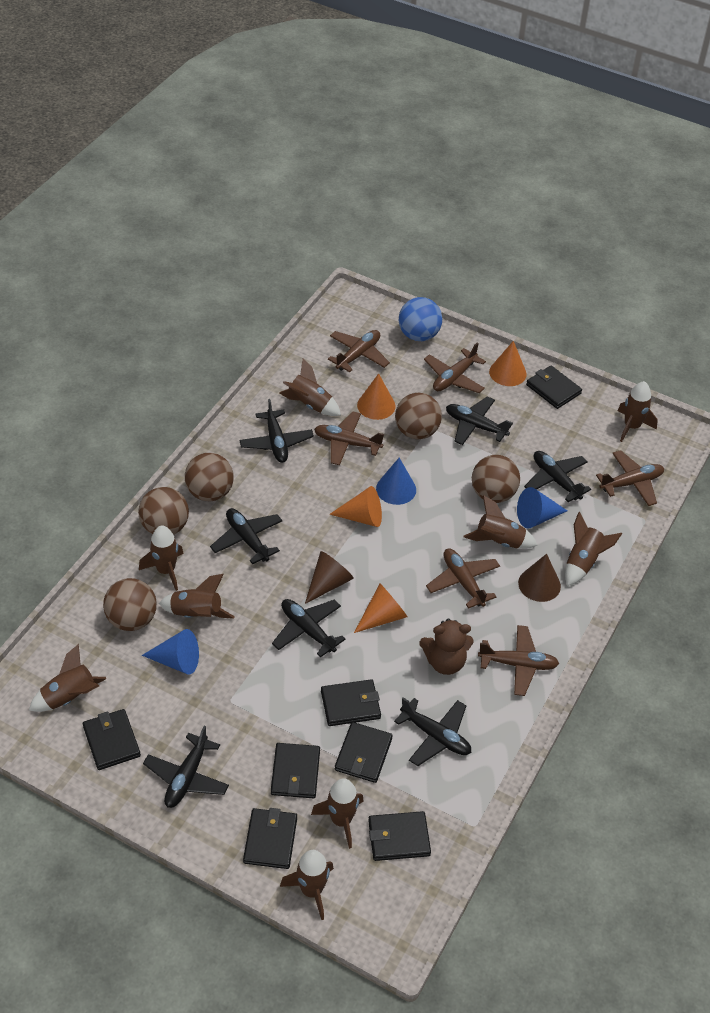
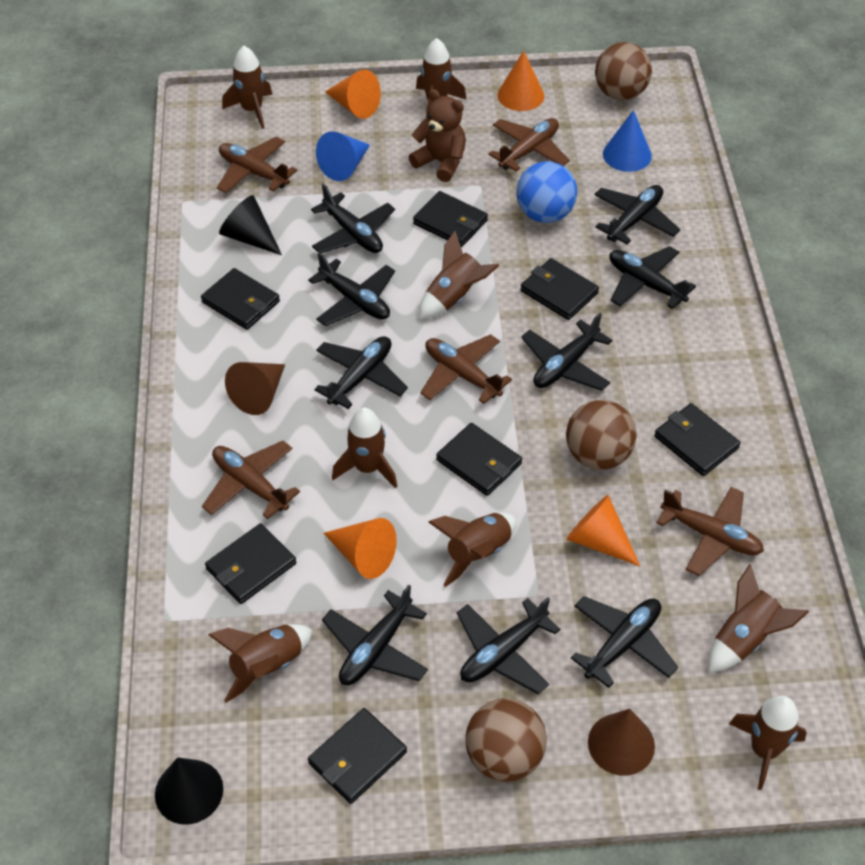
black cone: none = 0 -> [155,757,223,825] [219,195,282,255] = 2
black plane: [143,726,229,808] [210,508,282,564] [239,399,314,463] [272,599,346,658] [394,697,471,766] [446,396,513,445] [524,451,591,502] = 7 -> [308,252,395,326] [311,183,395,253] [314,336,408,409] [322,585,428,685] [457,597,561,694] [521,313,612,391] [571,596,678,688] [594,185,680,244] [609,246,696,309] = 9
blue cone: [142,629,199,675] [376,458,416,505] [517,487,567,528] = 3 -> [316,131,370,181] [603,110,652,172] = 2
brown ball: [103,578,157,631] [138,487,189,535] [185,453,234,501] [395,393,442,439] [472,455,520,503] = 5 -> [465,698,547,782] [566,400,637,470] [595,42,652,100] = 3
brown plane: [314,411,384,465] [328,330,390,372] [424,342,486,393] [426,548,500,609] [478,625,559,696] [596,450,664,506] = 6 -> [202,441,300,519] [217,137,297,193] [420,334,512,404] [488,118,570,172] [656,487,764,576] = 5
brown rocket: [29,644,107,712] [139,526,184,591] [159,574,235,619] [279,359,341,416] [280,850,334,920] [311,778,364,849] [464,495,537,549] [565,512,622,586] [618,381,658,442] = 9 -> [208,624,312,703] [222,46,272,129] [332,407,398,489] [416,38,467,121] [419,231,500,319] [429,513,517,587] [708,564,809,672] [729,696,807,790] = 8

